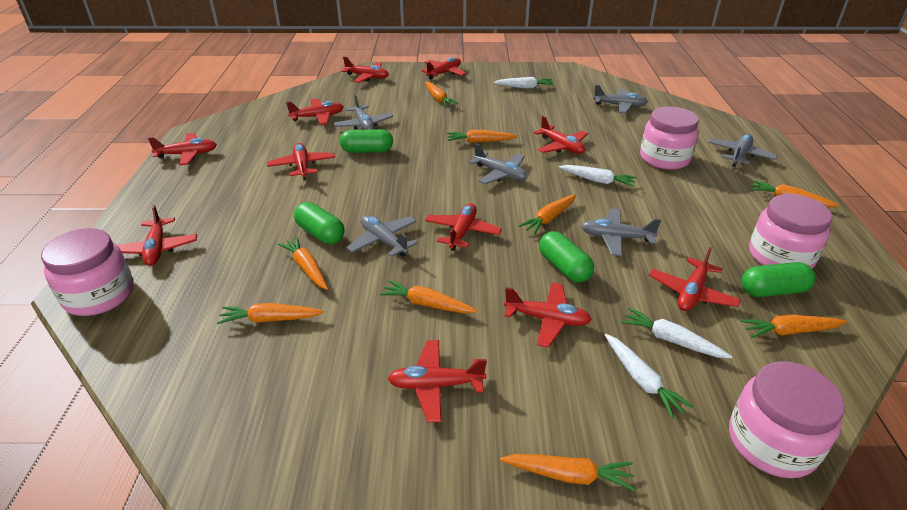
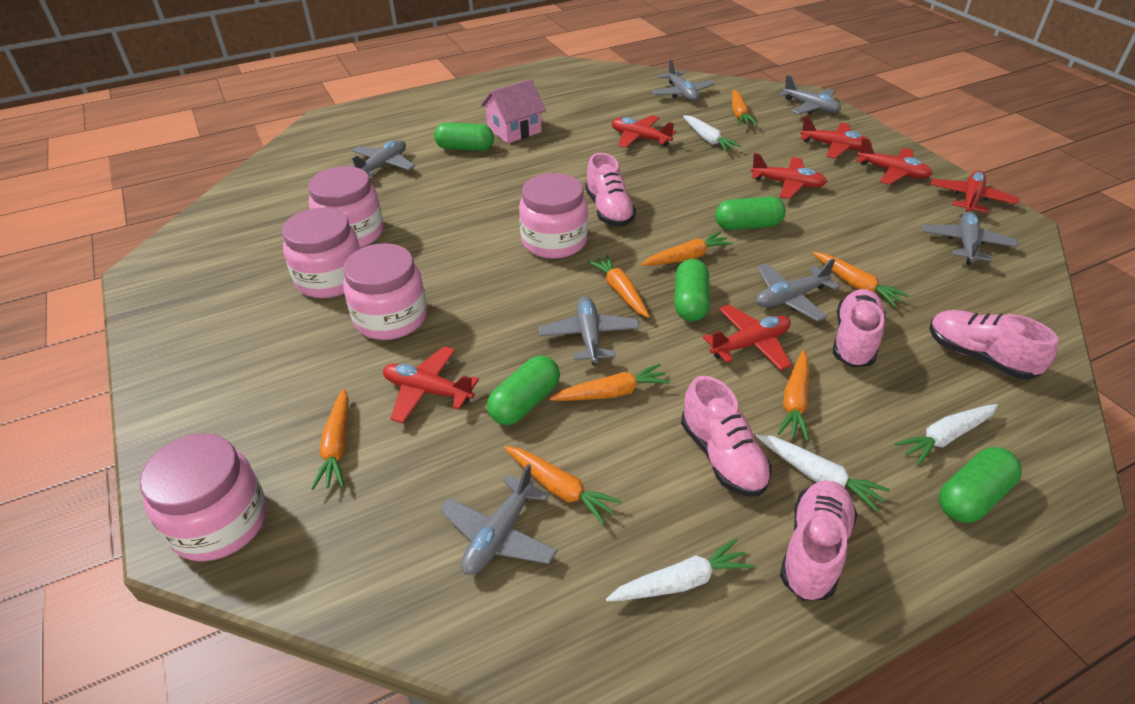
green capsule: [294,202,345,244] [340,129,393,153] [539,231,594,282] [741,262,815,297] = 4 -> [434,123,494,151] [487,356,560,425] [675,259,710,321] [715,196,786,230] [939,447,1022,523] = 5
grey plane: [334,94,394,130] [346,215,418,257] [469,143,528,184] [581,208,661,256] [593,85,648,114] [708,134,777,167] = 6 -> [349,140,415,176] [440,464,557,575] [539,296,640,365] [651,59,715,101] [756,259,840,322] [779,75,841,114] [923,212,1018,265] = 7
orange carrot: [217,303,324,324] [278,236,328,290] [379,280,477,313] [425,82,458,107] [447,130,517,143] [500,454,635,491] [519,194,576,234] [740,315,847,338] [750,180,840,207] = 9 -> [311,388,349,490] [504,446,622,525] [549,364,670,401] [587,254,650,318] [641,232,733,266] [732,89,758,126] [777,350,809,441] [812,252,910,307] = 8
pink house: none = 0 -> [481,79,546,143] = 1
pink jar: [41,228,134,316] [640,107,699,170] [729,361,845,478] [749,194,833,268] = 4 -> [139,434,267,561] [282,208,360,298] [308,166,384,248] [343,243,427,340] [519,173,588,259] = 5
pink shoe: none = 0 -> [585,153,636,227] [681,376,772,497] [780,480,857,601] [833,289,886,368] [929,310,1058,380] = 5
red plane: [117,205,197,266] [148,133,217,165] [267,143,335,180] [286,99,344,125] [342,56,389,83] [388,340,487,423] [421,57,466,79] [425,203,502,251] [504,282,592,348] [534,116,588,154] [649,247,741,311] = 11 -> [383,346,479,423] [612,115,676,148] [703,305,792,370] [751,153,827,199] [800,116,872,159] [856,138,932,185] [930,171,1019,213] = 7

